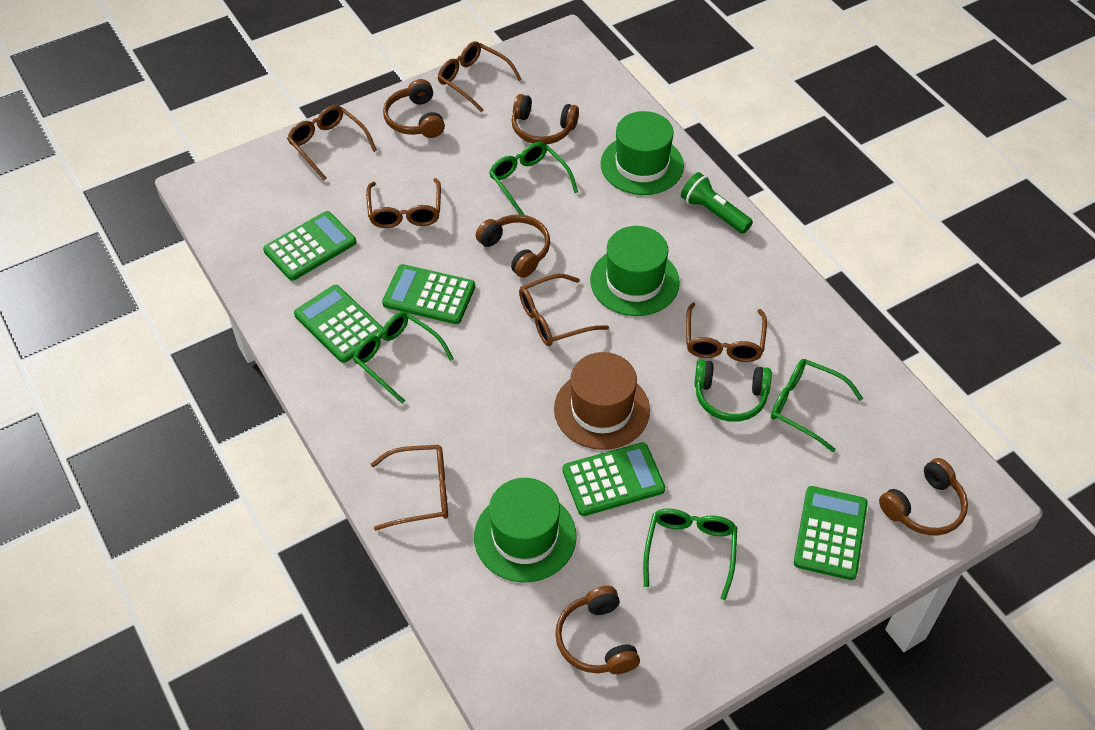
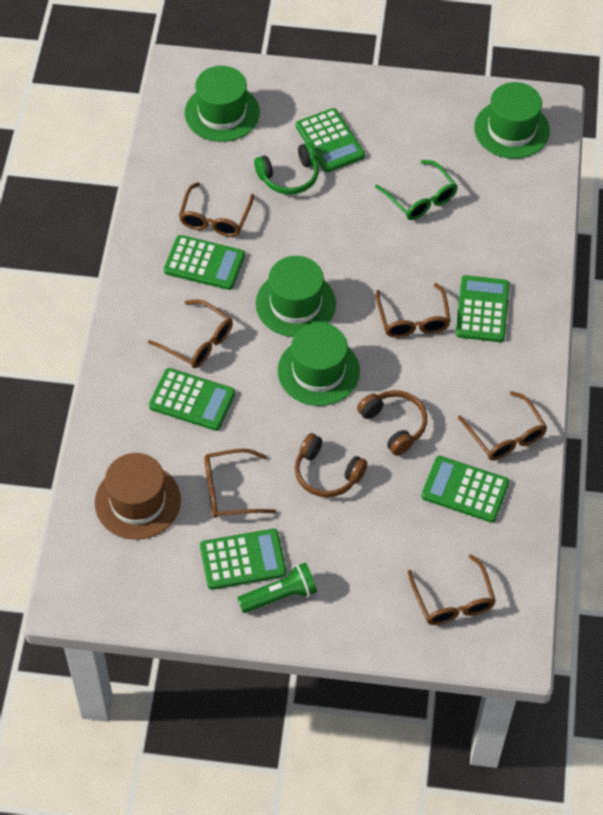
brown headphones: [383,79,445,138] [476,214,550,278] [512,94,579,144] [555,586,640,674] [879,458,968,536] = 5 -> [295,433,368,497] [357,390,427,456] = 2
green calculator: [263,211,356,281] [294,285,383,363] [382,264,475,324] [562,442,665,516] [794,486,868,580] = 5 -> [149,368,235,431] [164,235,245,290] [200,529,286,590] [296,108,365,172] [421,456,509,523] [456,275,510,342] = 6
green glasses: [353,312,454,404] [489,142,578,215] [643,508,737,600] [771,359,863,452] = 4 -> [375,160,458,220] = 1
green hat: [474,478,577,582] [590,226,680,316] [600,111,684,195] = 3 -> [185,66,260,142] [256,256,336,337] [278,323,360,406] [474,82,550,159] = 4

